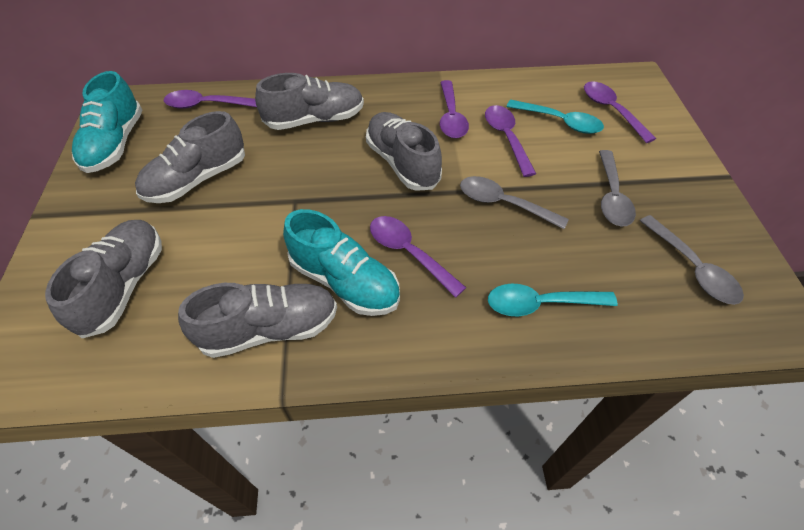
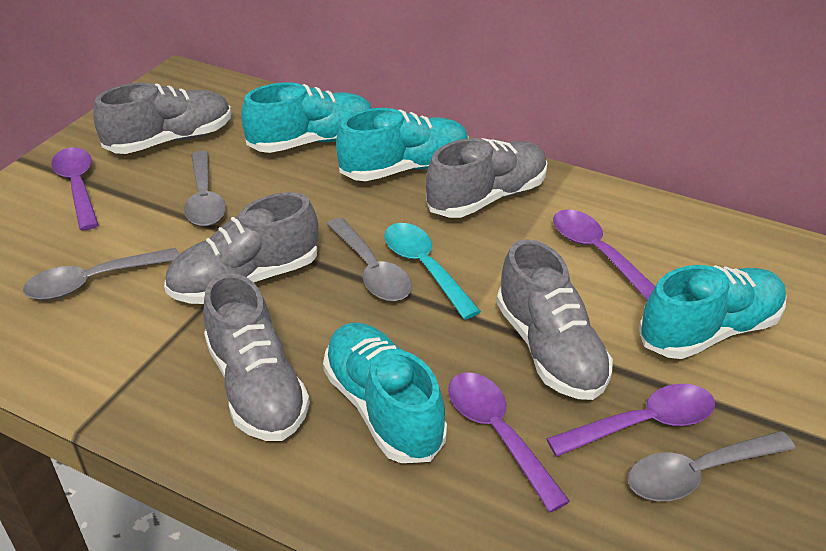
grey spoon: [460,176,569,229] [599,150,636,226] [640,215,744,305] = 3 -> [23,248,179,300] [184,151,226,226] [327,217,412,301] [628,431,795,501] = 4
purple spoon: [164,90,257,109] [370,216,466,298] [440,80,469,138] [485,105,536,177] [584,81,656,143] = 5 -> [51,147,99,230] [448,372,570,512] [546,384,715,457] [553,210,655,300] = 4
turquoise shoe: [72,71,143,173] [283,209,400,316] = 2 -> [241,82,372,153] [323,322,447,463] [336,108,469,181] [639,265,787,359] = 4
turquoise spoon: [488,284,618,316] [507,100,604,134] = 2 -> [384,223,481,320] = 1

